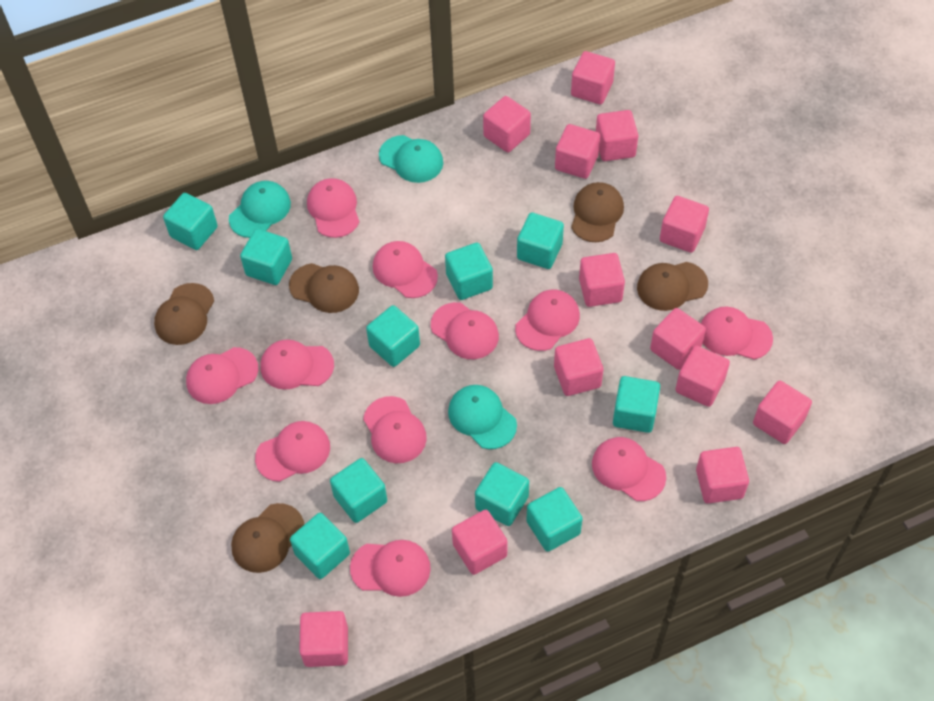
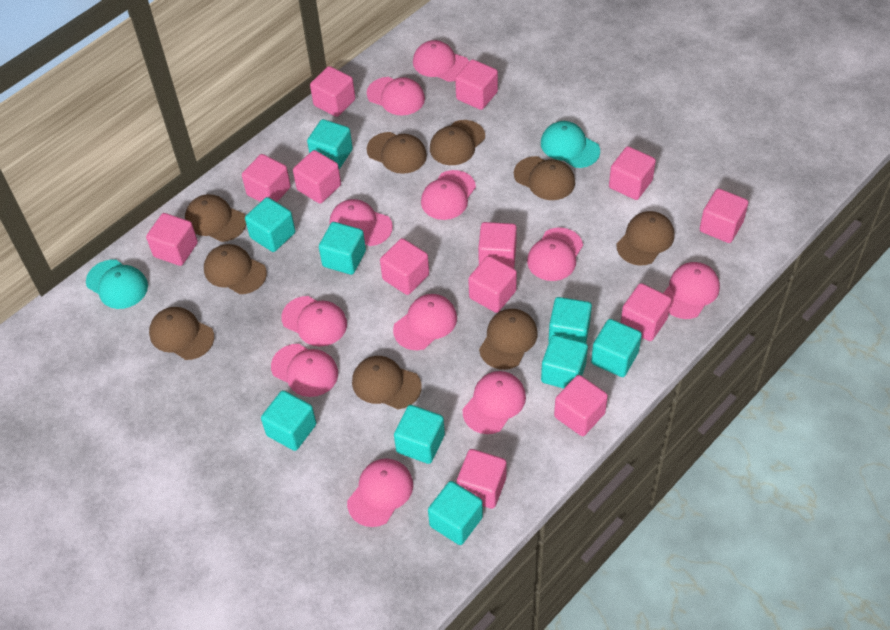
brown cap: [154,283,214,345] [231,503,304,573] [289,263,359,313] [571,182,624,242] [637,262,708,311] = 5 -> [149,307,214,360] [185,194,246,242] [204,244,267,294] [352,356,422,409] [367,132,427,174] [430,120,485,165] [479,309,538,370] [514,156,575,200] [616,211,675,266] = 9
turquoise cap: [229,181,291,238] [379,135,443,183] [448,385,517,449] = 3 -> [86,260,148,309] [541,121,600,168] = 2
turquoise cube: [163,193,218,250] [240,229,292,285] [290,513,350,579] [330,458,387,523] [366,305,420,367] [445,243,493,300] [475,462,529,526] [517,212,564,269] [527,487,583,552] [613,376,660,433] = 10 -> [245,197,295,252] [261,390,316,451] [307,119,353,169] [319,222,366,275] [394,405,445,464] [428,481,483,545] [541,335,588,389] [548,297,592,343] [591,319,642,377] = 9

